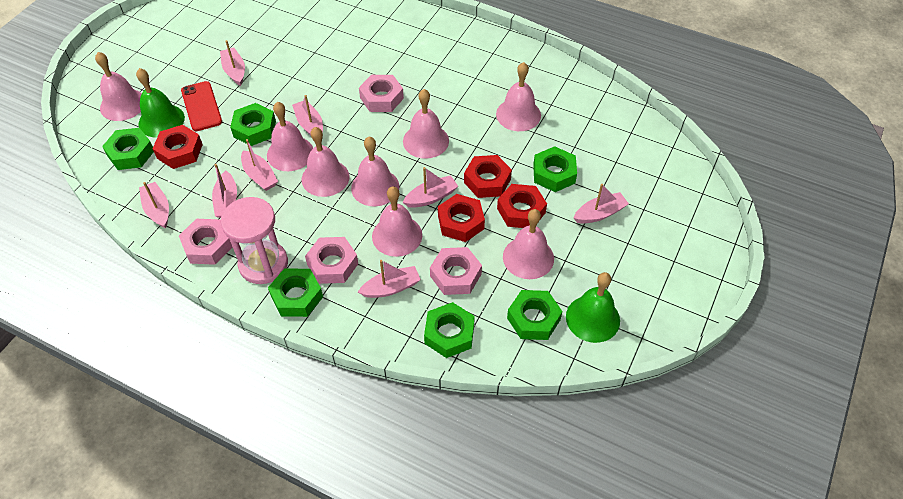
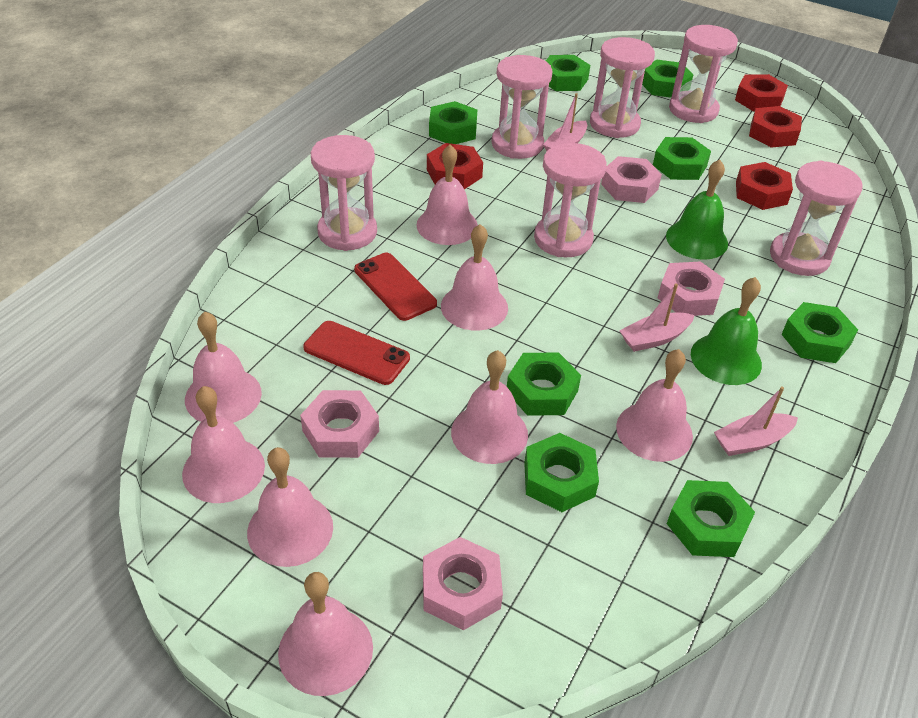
green nut: [102,128,154,170] [230,103,276,146] [268,268,323,317] [424,302,475,358] [507,290,563,340] [533,146,577,192] = 6 -> [429,101,477,144] [507,352,581,416] [524,433,599,512] [546,55,590,91] [642,60,693,97] [653,137,711,180] [667,480,755,557] [782,302,858,363] = 8
pink boat: [139,182,169,228] [212,164,237,218] [220,40,245,86] [241,139,278,191] [292,95,323,135] [358,260,421,298] [403,167,458,208] [574,184,629,224] = 8 -> [543,93,587,151] [619,283,695,352] [714,386,798,456] = 3
pink hourglass: [221,197,288,284] = 1 -> [311,135,377,251] [492,55,553,159] [534,143,607,257] [590,37,655,138] [669,25,738,123] [770,160,863,276] = 6
red phone: [181,81,222,131] = 1 -> [303,321,410,385] [354,253,437,321] = 2

